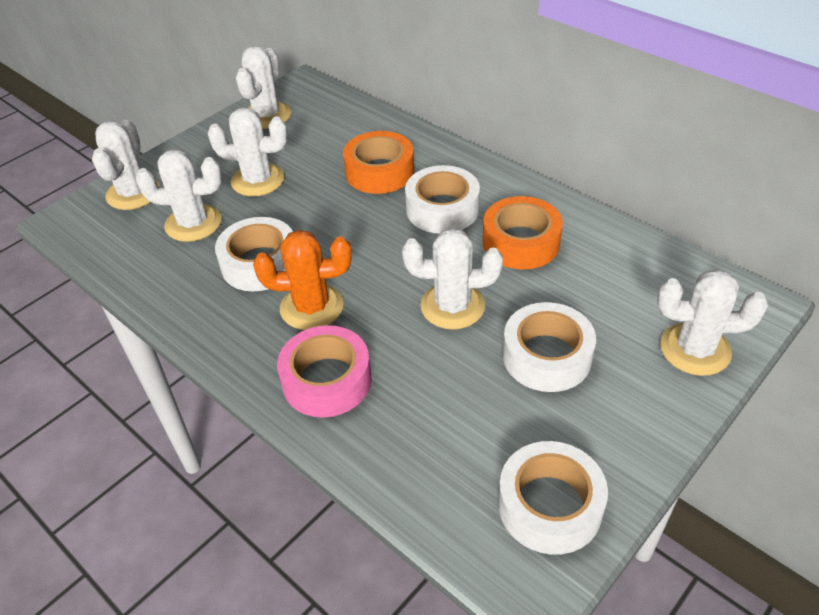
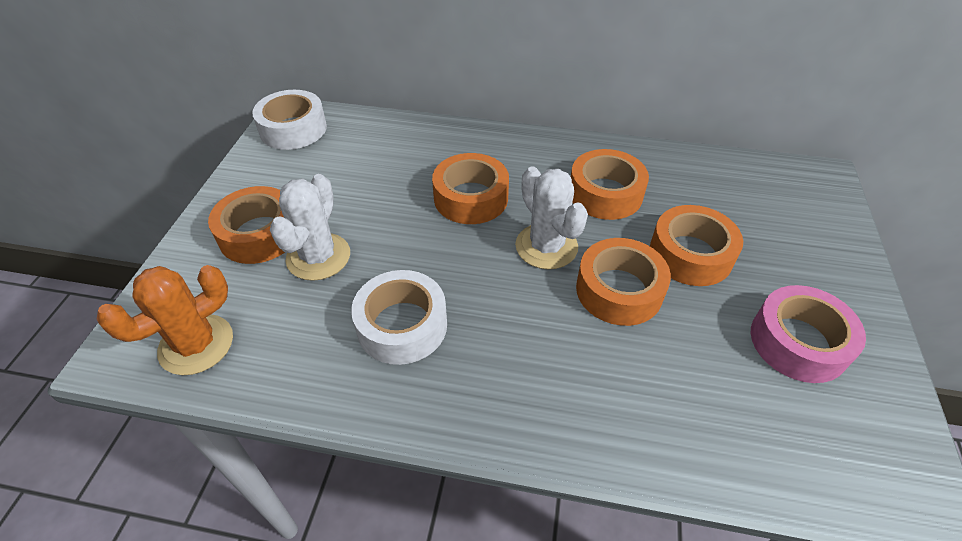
orange tape: [343,131,414,194] [483,196,563,269] = 2 -> [208,186,285,264] [432,153,509,224] [571,149,649,220] [576,238,671,326] [650,205,743,286] = 5
white cactus: [92,120,160,210] [135,149,222,242] [207,107,288,196] [236,46,291,129] [402,228,503,330] [657,269,768,376] = 6 -> [270,174,350,281] [515,166,588,269] = 2
white tape: [215,217,293,291] [405,165,480,233] [498,441,608,555] [503,302,596,392] = 4 -> [252,90,327,150] [351,270,447,365] = 2

